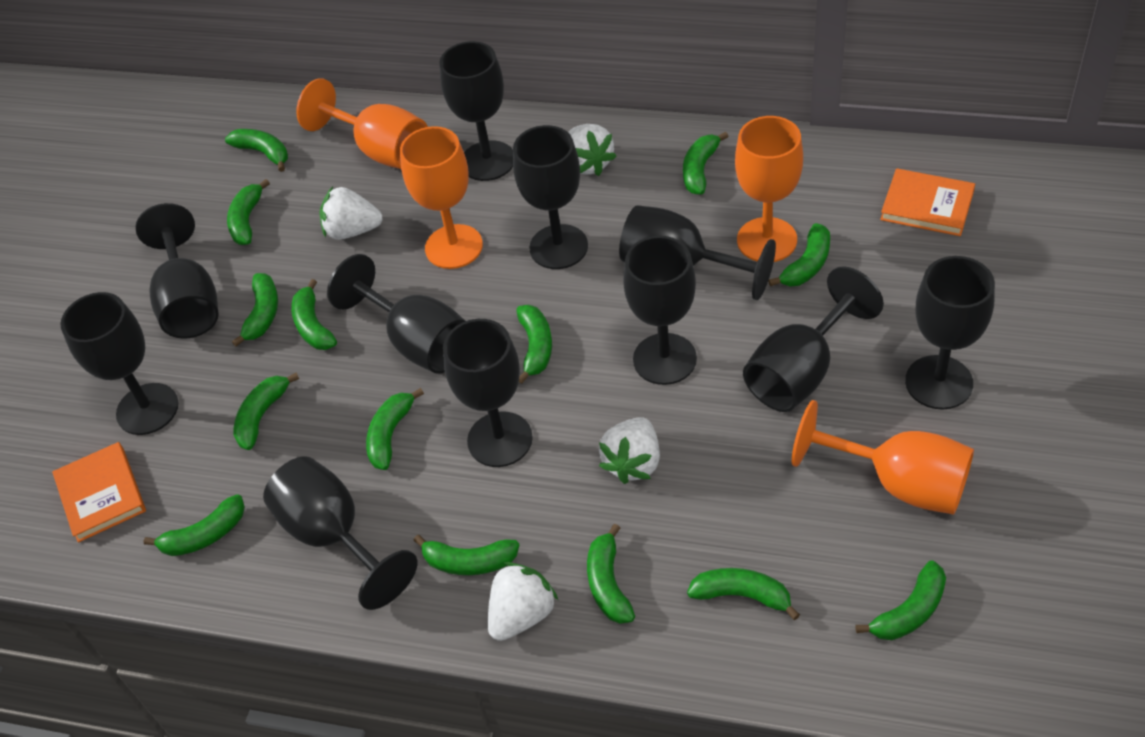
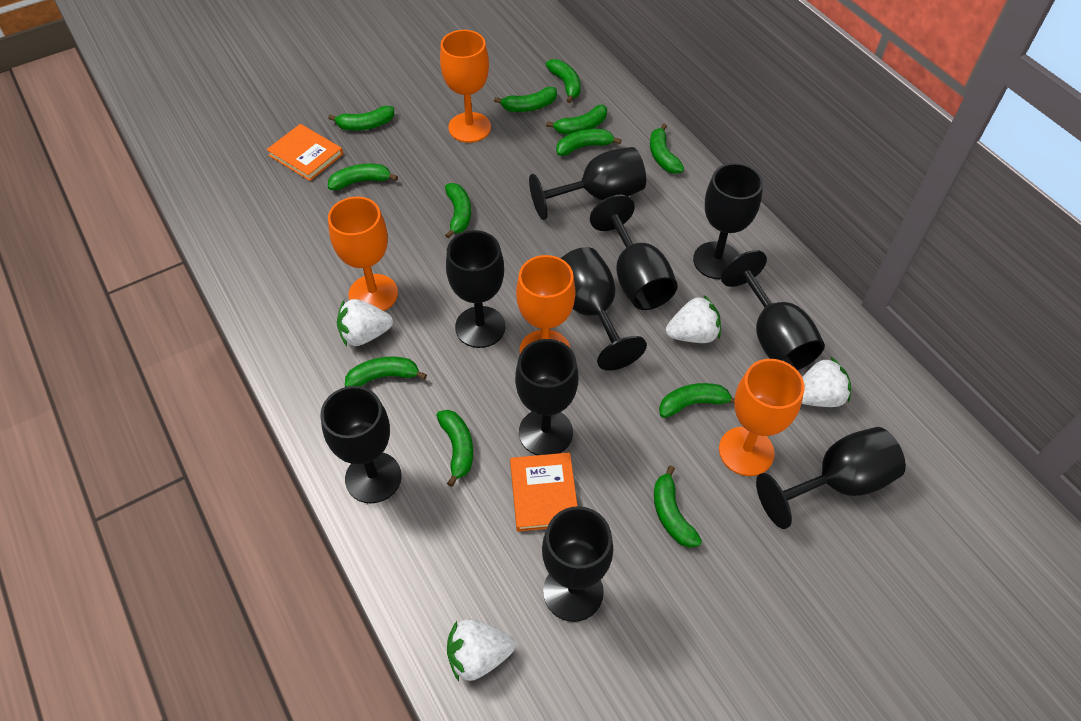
black goblet: [60,292,179,435] [135,203,219,338] [263,456,417,610] [327,254,465,374] [439,41,513,181] [443,319,533,467] [513,125,588,269] [619,205,776,300] [623,236,697,385] [743,266,884,412] [905,256,995,410] = 11 -> [321,386,402,503] [446,230,505,348] [515,339,578,455] [529,147,646,220] [542,506,613,622] [561,247,647,371] [590,195,678,310] [693,163,763,279] [721,250,825,370] [756,427,906,529] = 10
green banana: [144,494,245,556] [225,129,288,172] [227,179,270,245] [232,273,278,347] [233,373,299,450] [291,279,337,350] [366,388,424,470] [413,535,519,575] [516,305,552,384] [587,524,635,624] [683,132,729,195] [687,568,800,620] [768,223,830,287] [856,560,946,640] = 14 -> [328,106,394,131] [328,164,398,190] [345,357,427,387] [436,410,473,487] [445,183,471,239] [494,87,557,112] [546,59,581,103] [546,105,607,134] [556,129,622,156] [650,124,684,174] [654,465,702,548] [659,383,735,418] = 12

